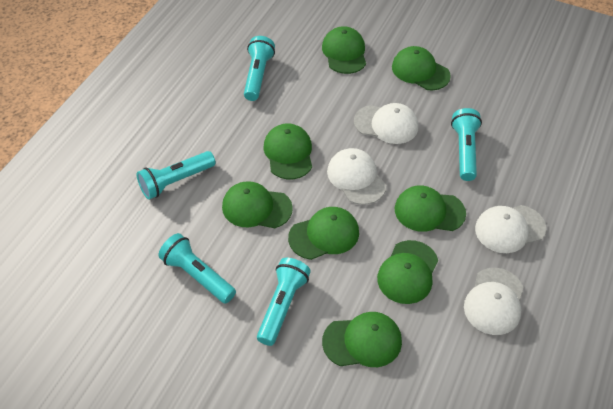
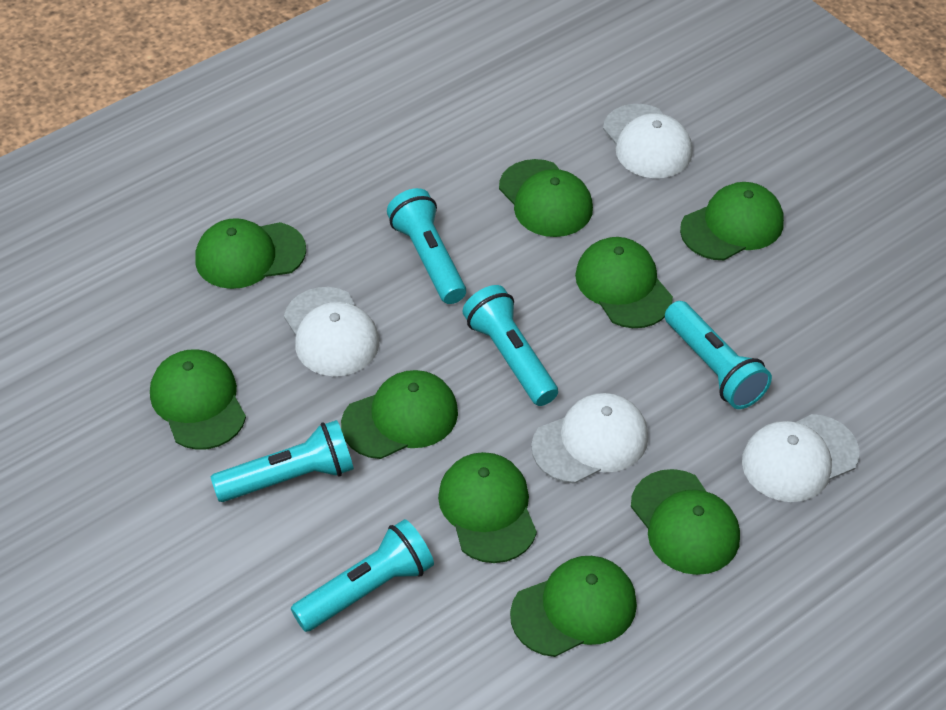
green cap: [222,181,293,228] [264,123,312,179] [288,207,359,260] [322,26,366,74] [322,312,402,367] [377,240,438,304] [392,46,451,90] [395,186,466,232] = 8 -> [150,349,246,450] [195,218,306,289] [341,370,458,459] [438,452,537,563] [499,159,593,237] [510,556,637,657] [575,237,673,328] [631,469,740,575] [680,182,784,260] = 9

